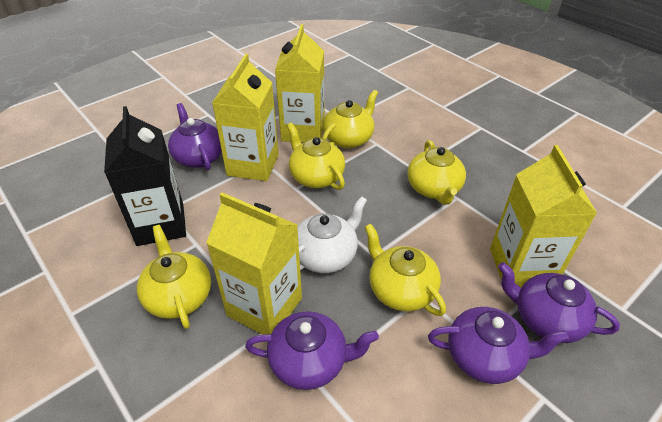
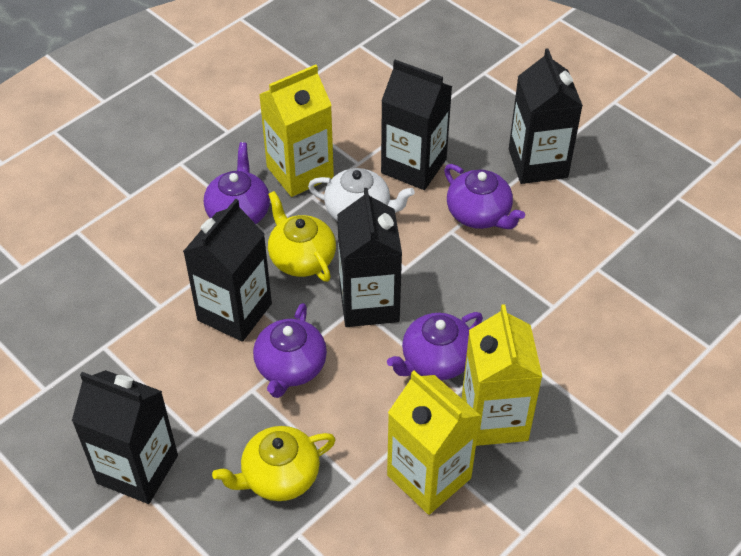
black carton: [104,106,186,246] = 1 -> [72,370,178,504] [183,199,272,342] [337,188,402,327] [381,60,452,190] [509,48,583,184] = 5
yellow carton: [206,192,302,335] [212,54,279,181] [275,24,325,143] [490,145,597,288] = 4 -> [259,65,334,197] [387,371,481,515] [462,304,543,446] = 3
yellow teapot: [137,225,211,329] [287,123,345,190] [322,90,378,149] [365,223,446,316] [407,140,466,205] = 5 -> [212,426,336,501] [268,191,336,282] = 2

